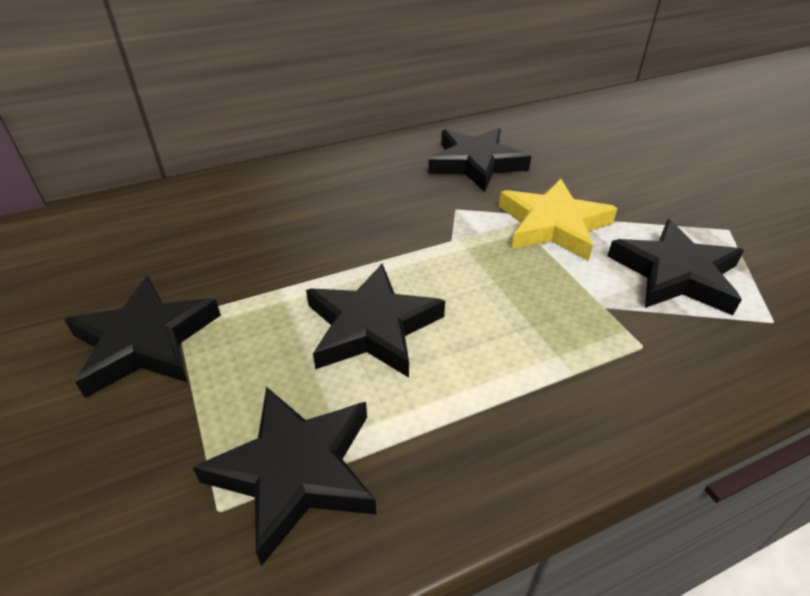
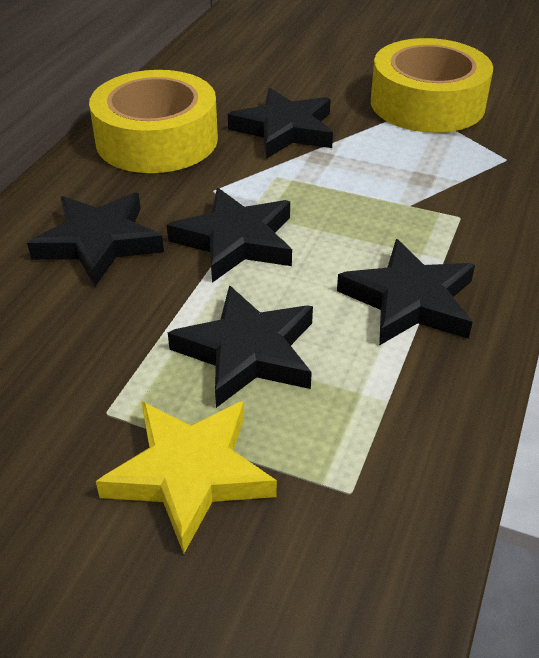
yellow tape: none = 0 -> [89,70,218,173] [371,38,493,133] = 2

